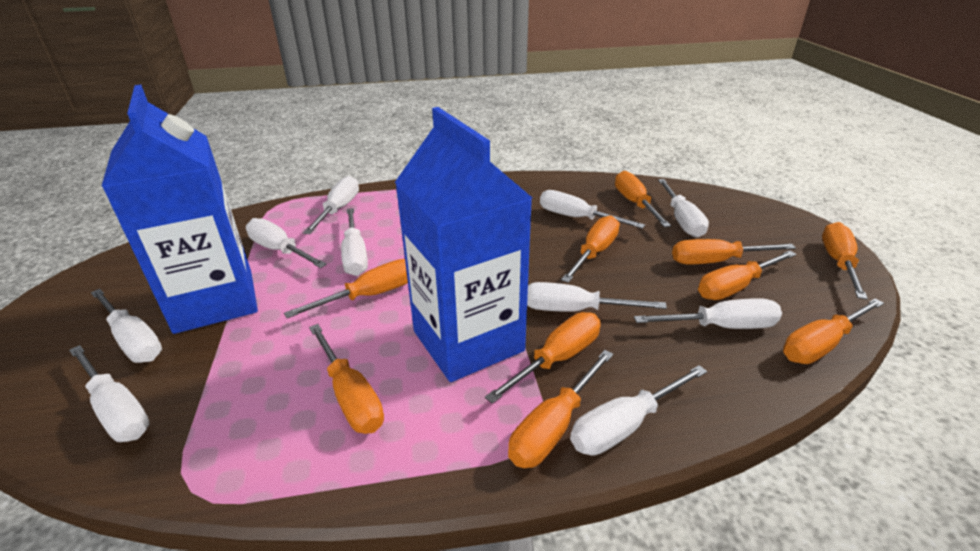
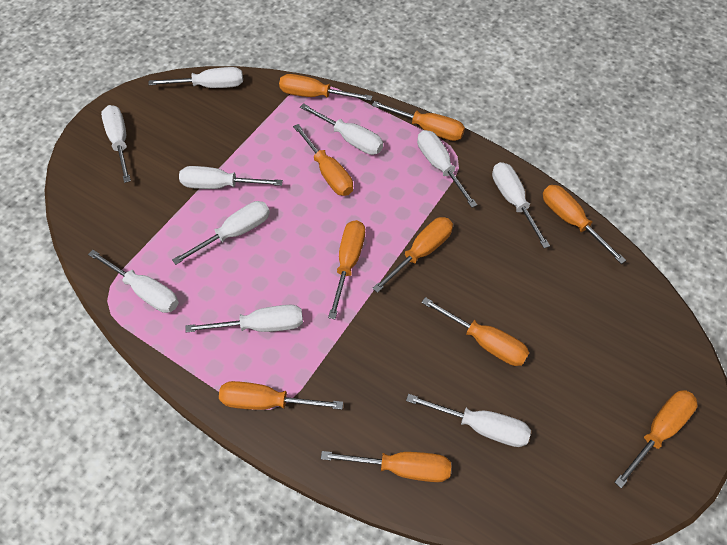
blue carton: [102,85,258,334] [395,107,532,382] = 2 -> none = 0

